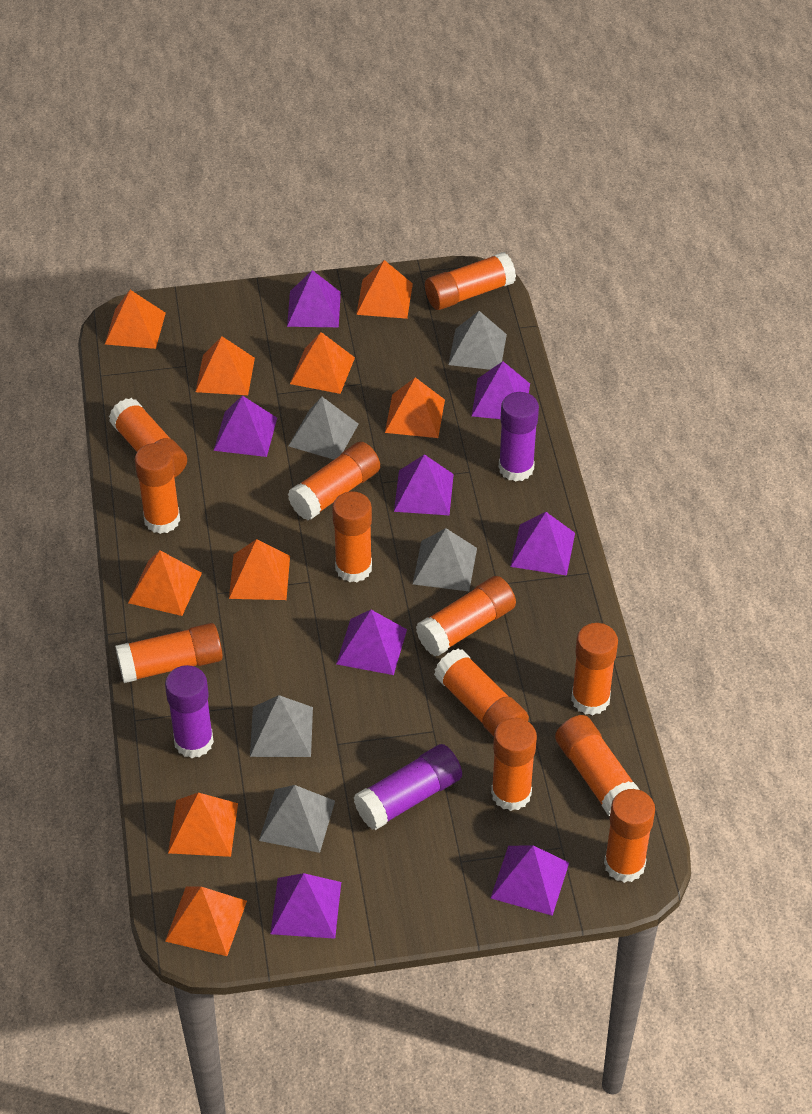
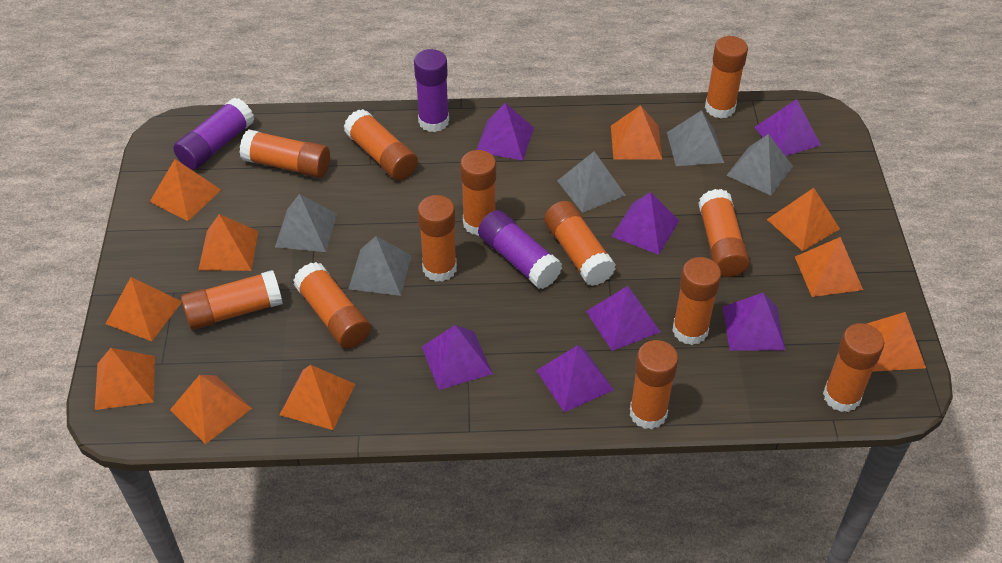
orange pyramid: [105,290,166,349] [128,550,202,616] [165,886,247,956] [168,792,238,857] [196,336,255,395] [229,539,290,600] [290,332,355,394] [356,260,413,319] [385,377,445,438] = 9 -> [95,348,155,410] [105,277,182,341] [150,159,221,221] [170,375,252,444] [198,214,258,271] [280,365,355,430] [611,105,662,159] [767,188,840,251] [795,237,863,297] [867,312,926,372] = 10
purple pyramid: [214,396,277,457] [270,873,341,939] [287,270,341,327] [336,610,407,675] [394,454,454,515] [472,361,530,419] [491,845,569,916] [510,512,575,576] = 8 -> [422,325,493,390] [477,103,534,160] [536,345,614,412] [586,286,660,351] [611,192,679,255] [723,293,785,351] [755,99,821,156] = 7

